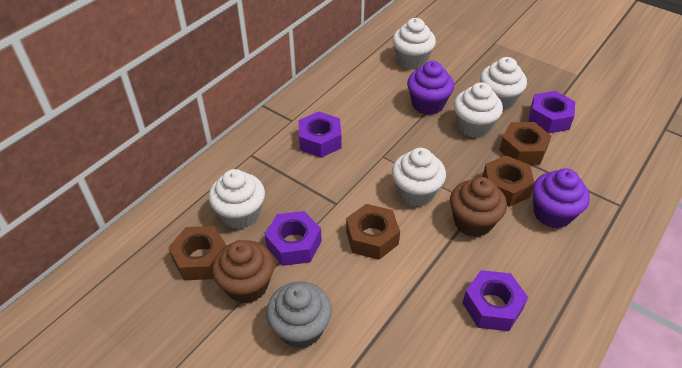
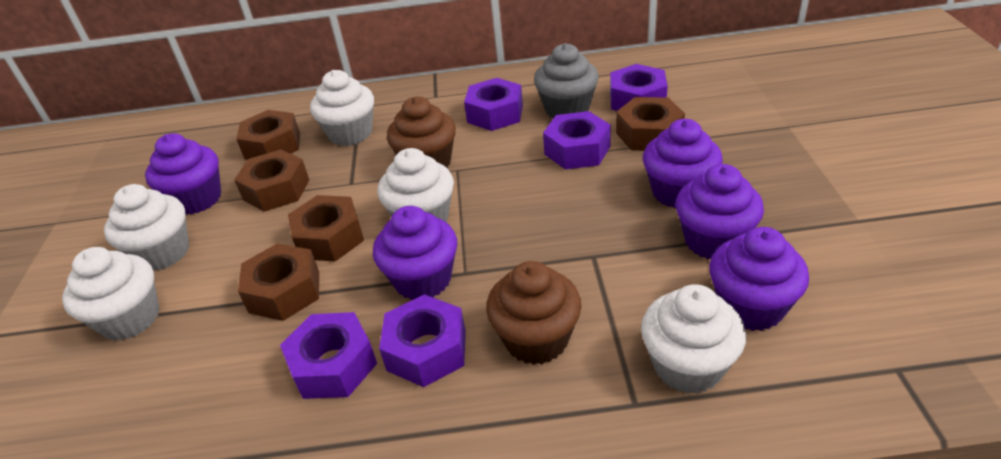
brown nut: [168,226,226,280] [346,204,400,260] [482,156,534,207] [499,122,551,165] = 4 -> [234,150,309,212] [236,110,300,160] [238,243,319,321] [288,195,364,262] [616,97,685,151] = 5
purple cupcake: [407,61,454,115] [532,168,590,228] = 2 -> [145,133,221,215] [373,206,457,300] [643,119,723,208] [676,164,764,259] [709,227,809,331] = 5
purple nut: [265,211,322,266] [299,111,341,158] [463,270,528,331] [528,91,575,133] = 4 -> [280,312,377,399] [379,294,466,387] [464,78,523,131] [543,111,611,169] [610,64,668,111] = 5

